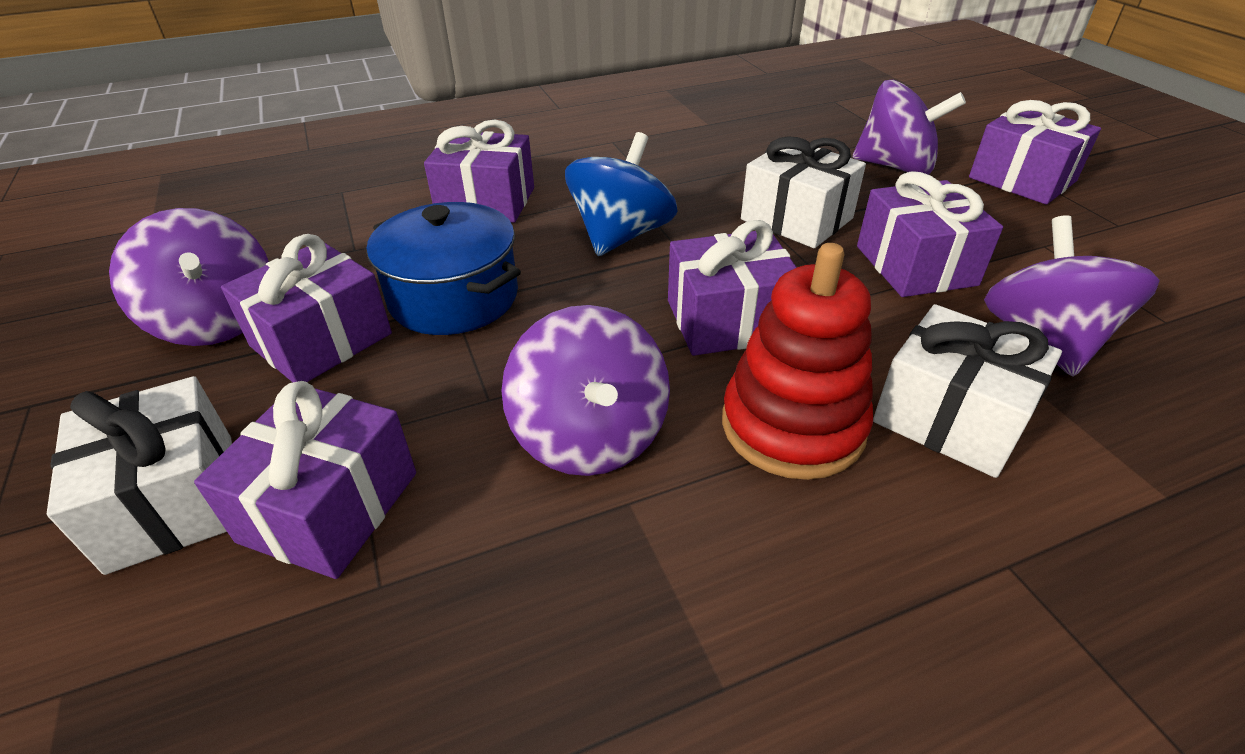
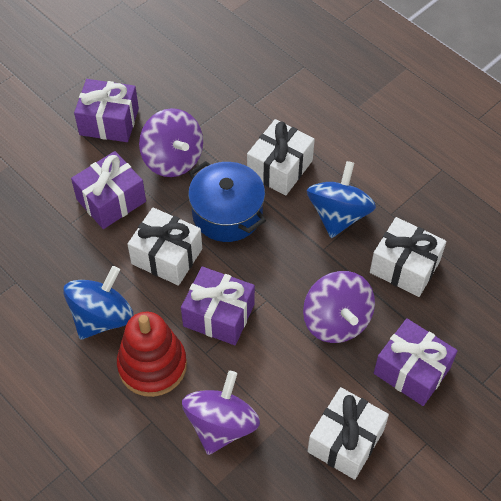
blue spinning top: [565,132,678,256] = 1 -> [63,266,133,340] [307,161,376,238] = 2
purple gift: [194,381,416,579] [221,234,392,382] [424,119,534,223] [668,220,797,356] [857,171,1003,297] [969,100,1101,205] = 6 -> [71,151,146,229] [74,79,139,142] [181,266,255,345] [374,318,458,406] = 4
purple spinning top: [109,208,269,346] [501,305,670,476] [852,80,966,175] [984,215,1160,377] = 4 -> [139,108,203,177] [182,371,260,455] [303,271,375,343] = 3
white gift: [47,376,232,575] [741,136,866,248] [873,304,1062,478] = 3 -> [127,207,202,286] [247,119,315,195] [307,387,389,480] [370,217,446,297] = 4

